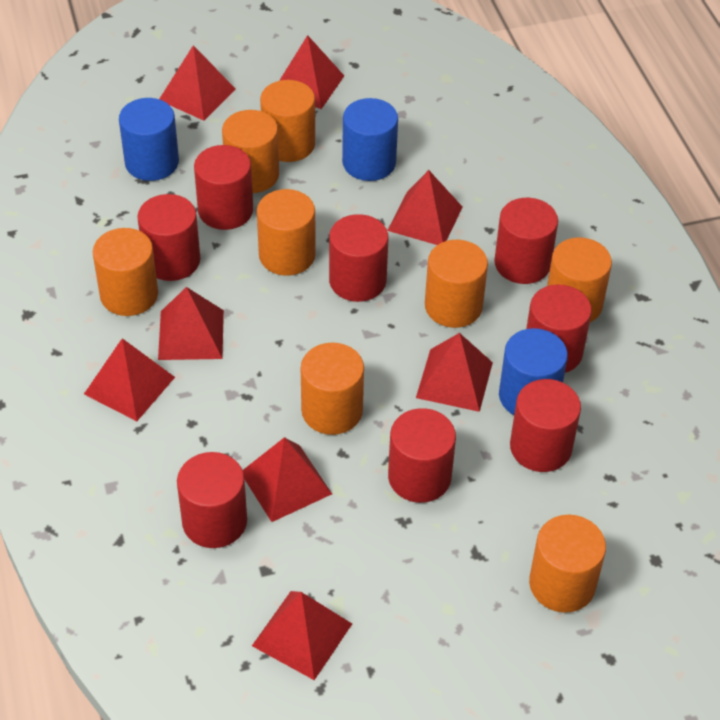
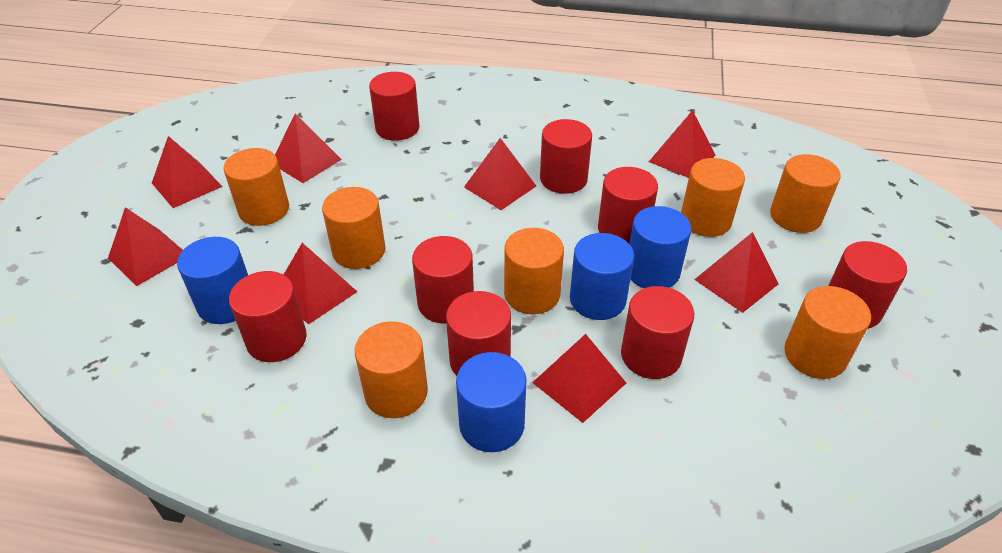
blue cylinder: [119,98,179,181] [342,98,398,181] [499,328,568,415] = 3 -> [177,237,248,324] [456,352,526,452] [570,233,634,320] [629,206,691,288] = 4
orange cylinder: [93,228,158,316] [222,110,279,193] [257,189,316,276] [260,80,315,162] [301,343,364,435] [425,240,488,328] [529,515,606,613] [547,237,612,322] = 8 -> [223,148,289,226] [322,187,385,269] [355,321,428,418] [504,228,564,314] [681,158,745,237] [770,154,841,233] [784,286,871,379] = 7

